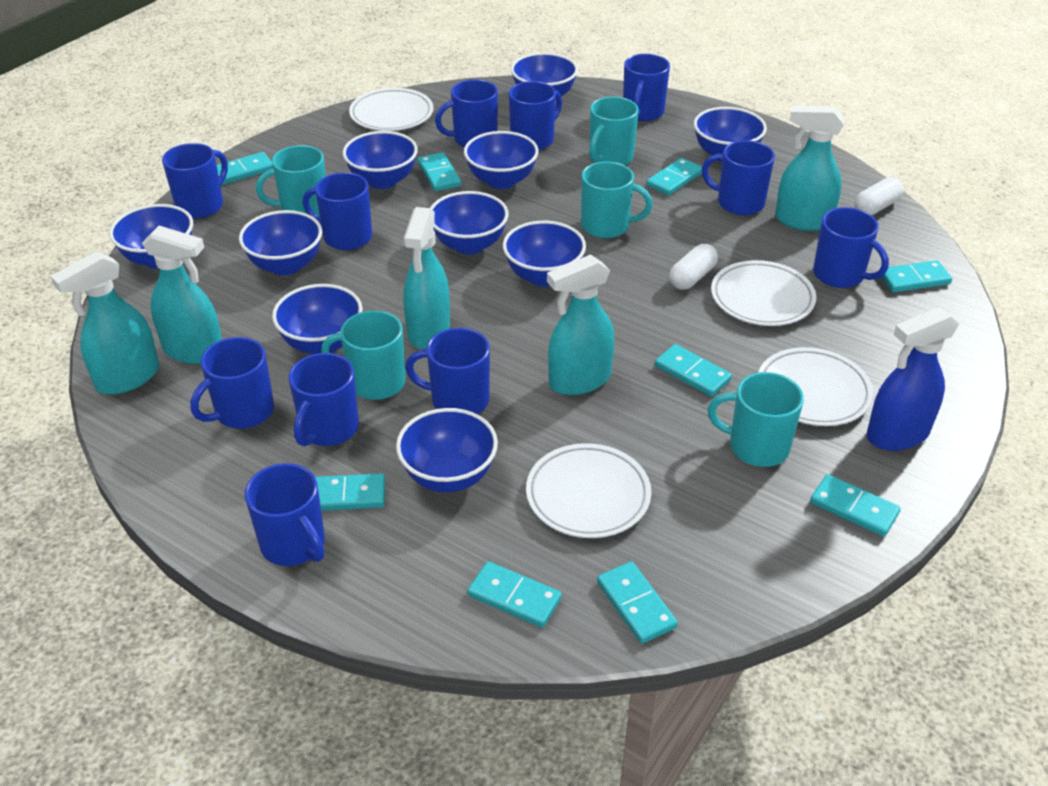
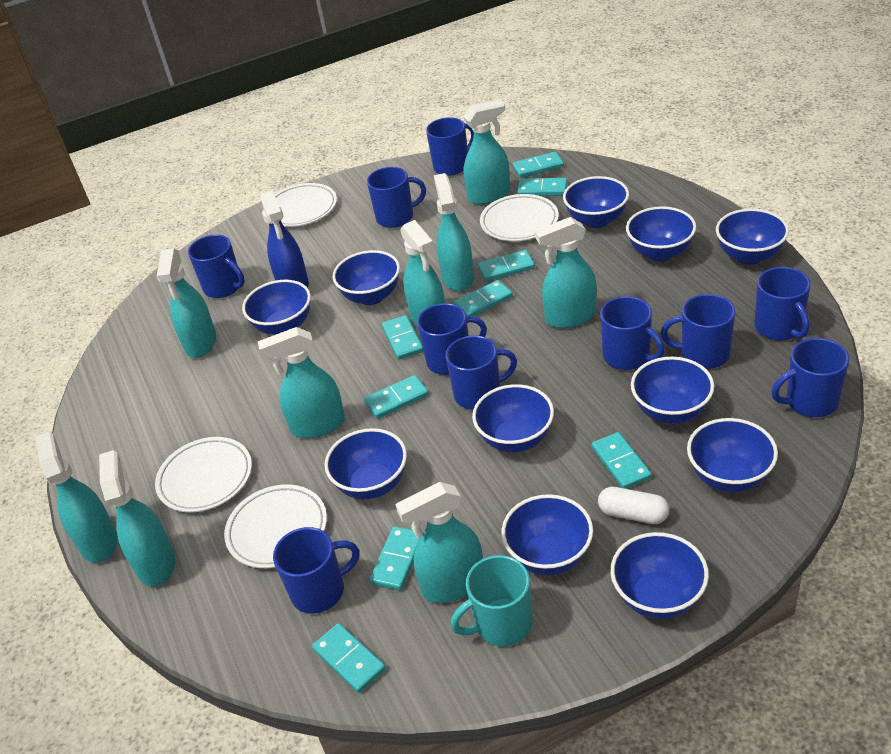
blue bowl: [109,204,193,268] [239,210,322,275] [272,284,363,354] [343,131,418,189] [396,408,498,492] [430,191,509,255] [464,131,539,189] [503,221,586,287] [511,52,578,96] [694,107,767,162] = 10 -> [242,280,311,335] [325,428,407,500] [333,250,400,305] [472,384,554,452] [501,494,593,575] [563,176,629,228] [610,532,709,619] [626,206,696,261] [631,357,714,424] [687,418,778,492] [716,209,789,265] = 11
blue mug: [162,143,228,218] [190,337,274,429] [245,463,325,566] [289,353,359,446] [303,172,372,250] [405,328,490,414] [435,79,498,147] [509,81,562,151] [623,54,670,121] [702,140,775,215] [813,207,889,288] = 11 -> [188,235,245,298] [273,527,360,614] [367,167,426,228] [417,303,487,375] [426,117,474,176] [446,335,517,410] [600,296,665,370] [661,294,735,369] [755,267,811,341] [772,338,849,417] = 10
turquoise mug: [256,145,326,216] [321,310,406,400] [581,162,653,238] [590,97,639,165] [707,372,804,467] = 5 -> [451,555,533,646] = 1
turquoise spray bottle: [51,252,159,395] [142,226,222,364] [403,207,450,349] [547,254,615,395] [775,105,845,231] = 5 -> [35,431,118,563] [99,450,175,587] [157,249,216,358] [258,327,345,438] [395,482,483,603] [400,220,445,327] [434,173,474,291] [463,99,510,205] [535,217,597,328] = 9
white capsule: [669,244,718,290] [854,177,904,215] = 2 -> [598,487,669,524] = 1

